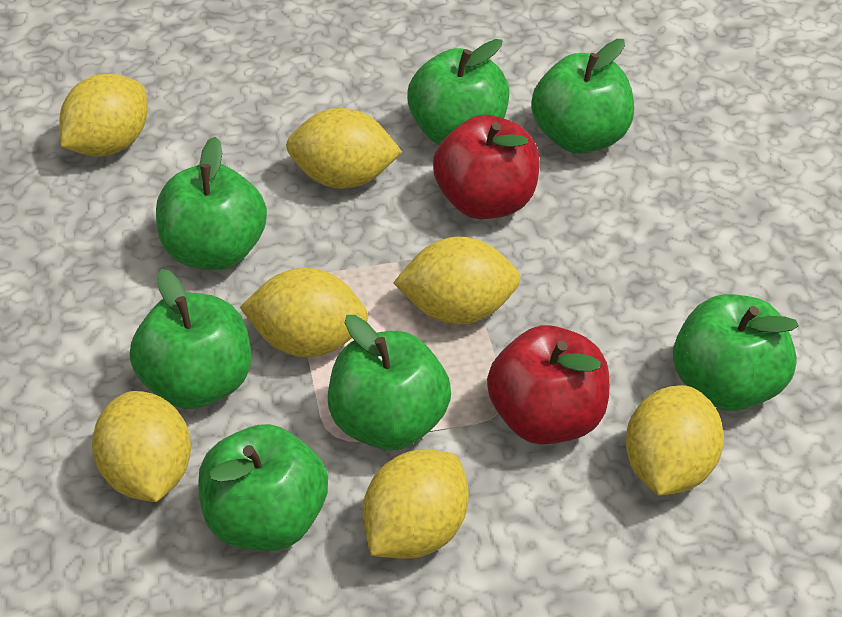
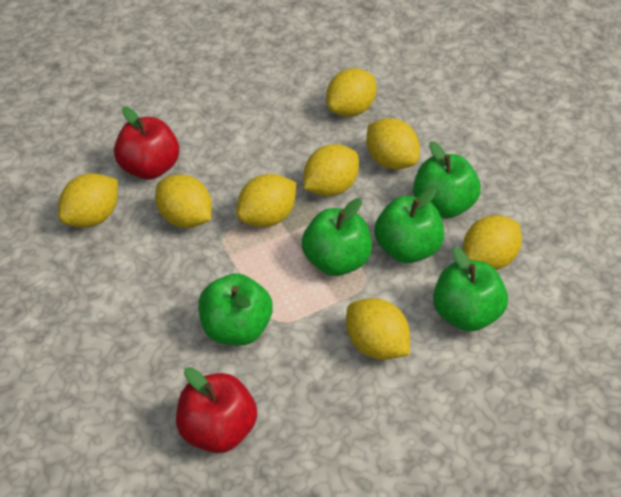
green apple: [130,269,251,409] [156,137,267,270] [198,424,328,551] [328,315,451,450] [407,39,509,145] [531,39,634,154] [673,294,799,411] = 7 -> [198,273,273,345] [302,198,372,276] [374,187,444,263] [413,141,481,219] [433,247,508,332] = 5
yellow lemon: [59,74,147,157] [92,391,191,502] [240,268,368,357] [286,108,402,189] [363,449,469,559] [393,237,521,325] [626,385,724,496] = 7 -> [58,173,118,228] [155,174,212,228] [236,174,296,227] [303,144,359,196] [326,68,377,117] [346,298,410,360] [366,118,420,170] [463,215,522,270] = 8

